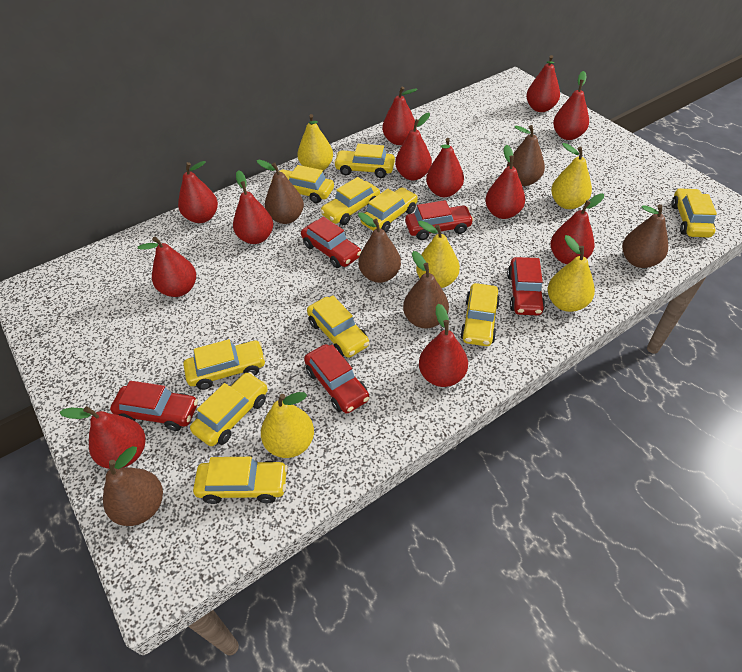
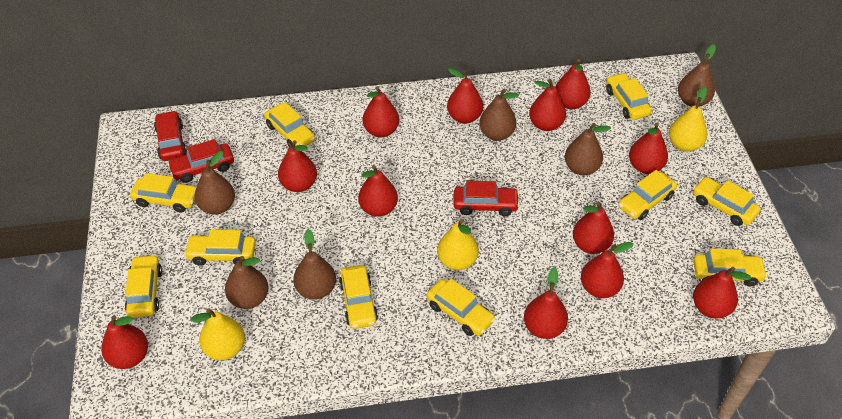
red car: [110,381,198,431] [301,217,361,268] [304,344,370,413] [405,200,474,240] [507,257,545,316] = 5 -> [154,110,187,161] [167,139,234,183] [453,181,520,216] = 3
yellow pear: [261,392,314,458] [297,114,333,170] [416,221,460,288] [548,235,595,312] [551,143,592,209] = 5 -> [191,308,245,360] [437,219,479,270] [669,87,707,152] = 3

